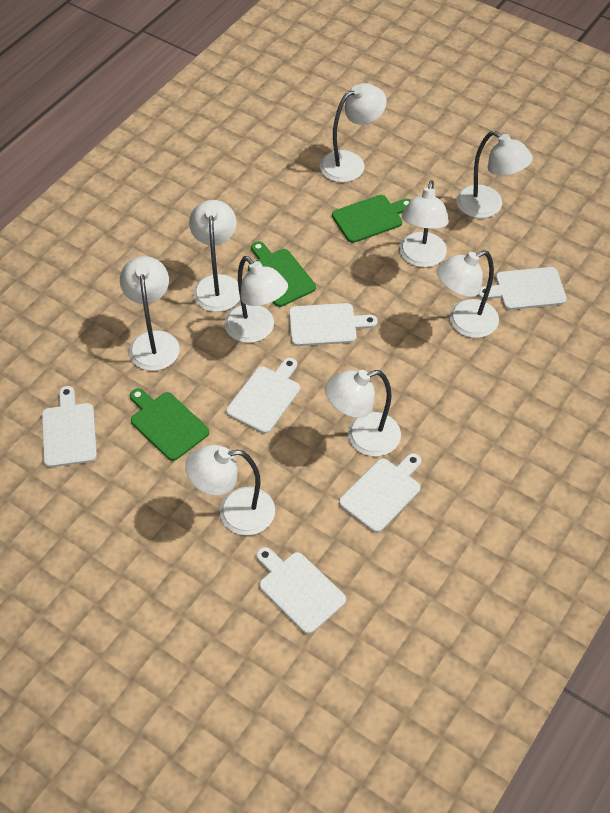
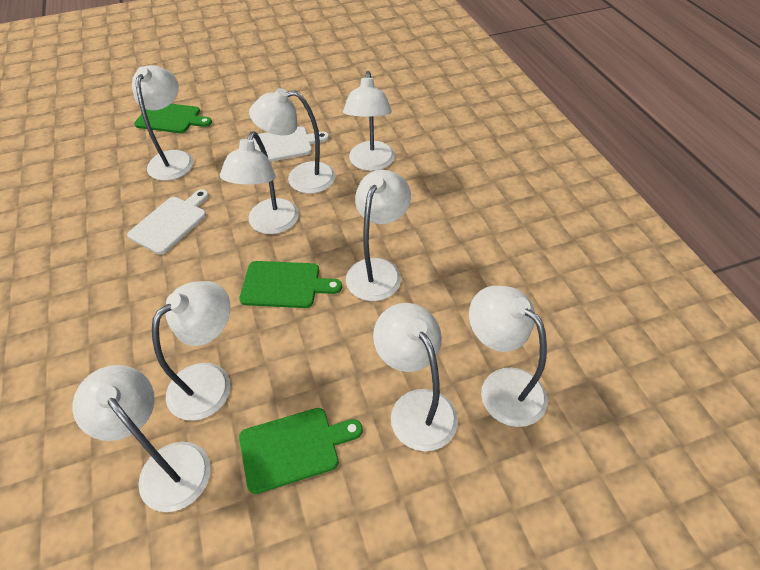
white cutting board: [42,386,97,467] [226,358,300,434] [256,547,346,634] [289,303,378,346] [339,453,421,533] [478,267,567,310] = 6 -> [127,189,209,254] [252,126,329,162] = 2

